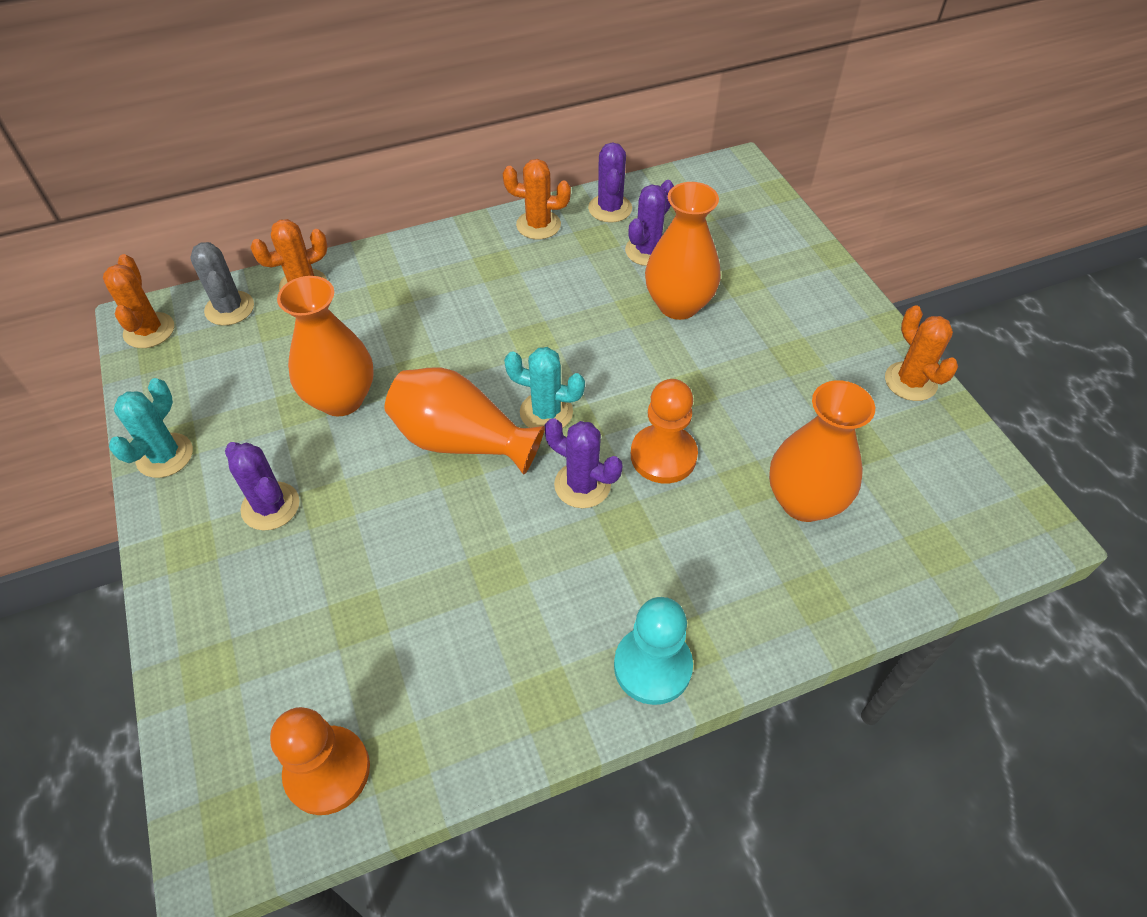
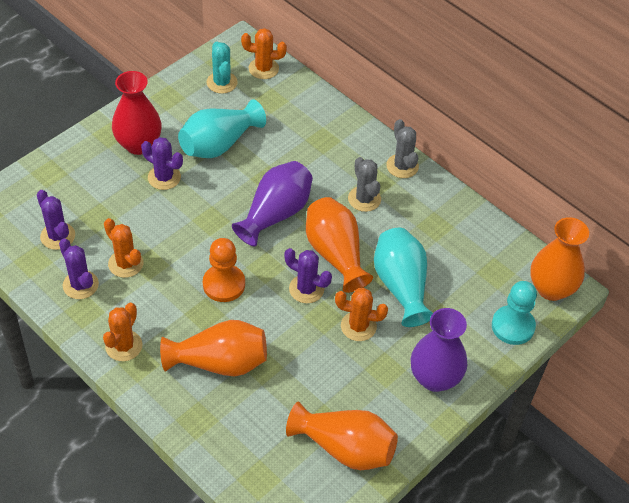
grey cactus: [190,242,254,326] = 1 -> [348,157,381,212] [386,119,419,178] = 2
orange pawn: [270,707,370,815] [631,379,698,483] = 2 -> [203,238,245,302] = 1
purple vase: none = 0 -> [232,161,313,246] [411,308,467,392] = 2
red vase: none = 0 -> [112,71,162,155] = 1
turquoise cactus: [109,378,193,478] [504,347,585,433] = 2 -> [207,42,238,94] = 1
turquoise vase: none = 0 -> [178,99,266,158] [374,228,433,327] = 2

